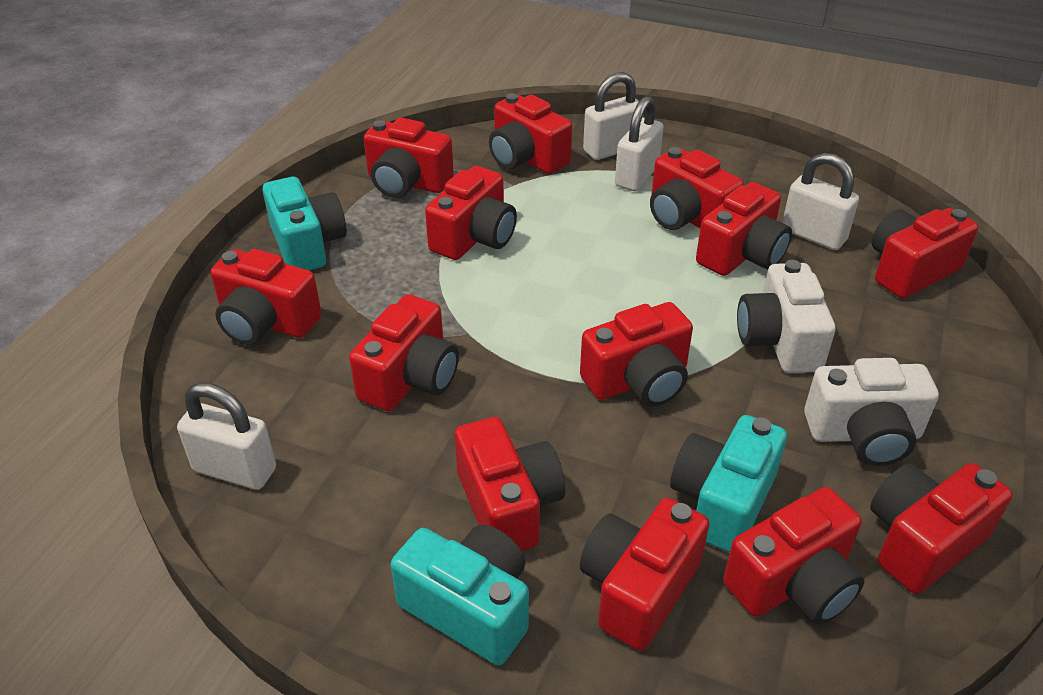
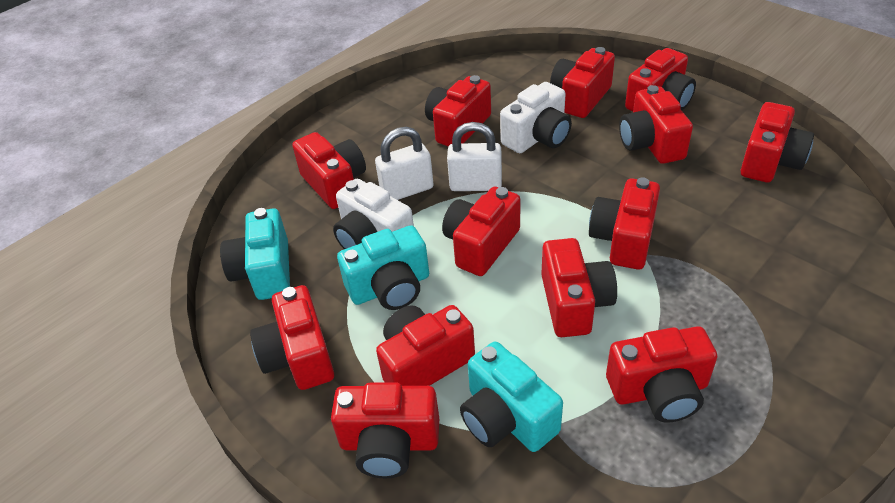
white padlock: [177,382,276,490] [583,72,644,160] [615,96,664,191] [782,153,859,250] = 4 -> [375,127,434,200] [447,122,502,191] = 2

